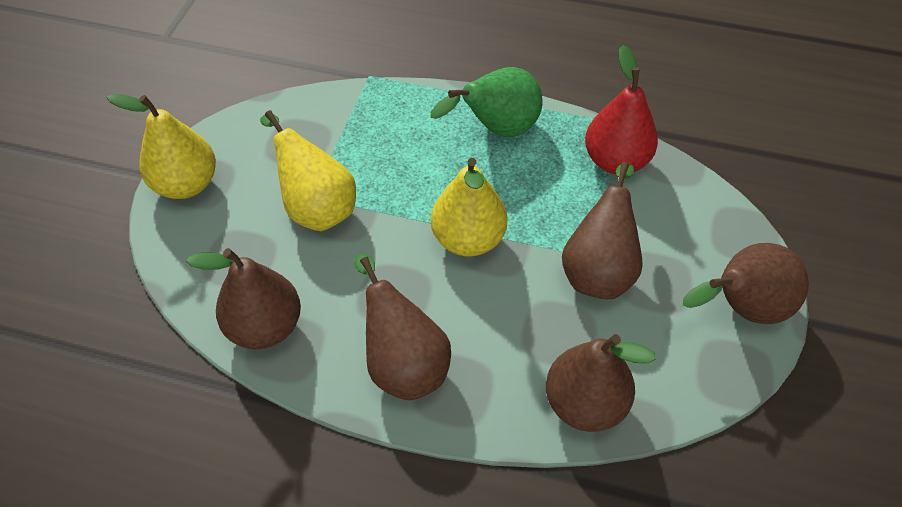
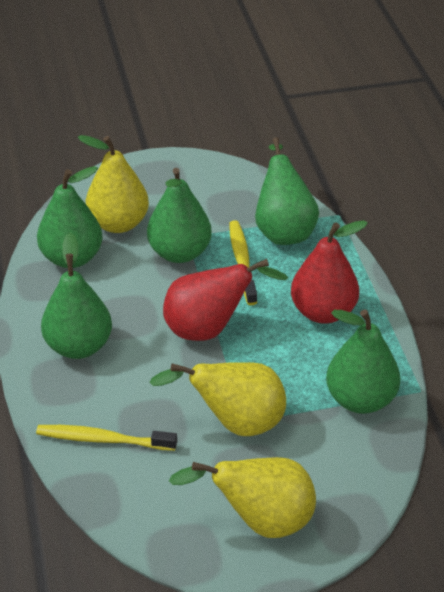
brown pear: [186,248,301,349] [354,254,451,400] [546,334,656,432] [562,162,643,299] [683,243,809,324] = 5 -> none = 0
green pear: [430,67,543,137] = 1 -> [37,166,103,268] [41,232,112,359] [147,168,212,263] [255,137,319,245] [326,309,400,414] = 5
red pear: [585,45,658,174] = 1 -> [163,259,288,341] [291,220,368,324] = 2
yellow toothbrush: none = 0 -> [36,425,177,451] [229,220,257,305] = 2

